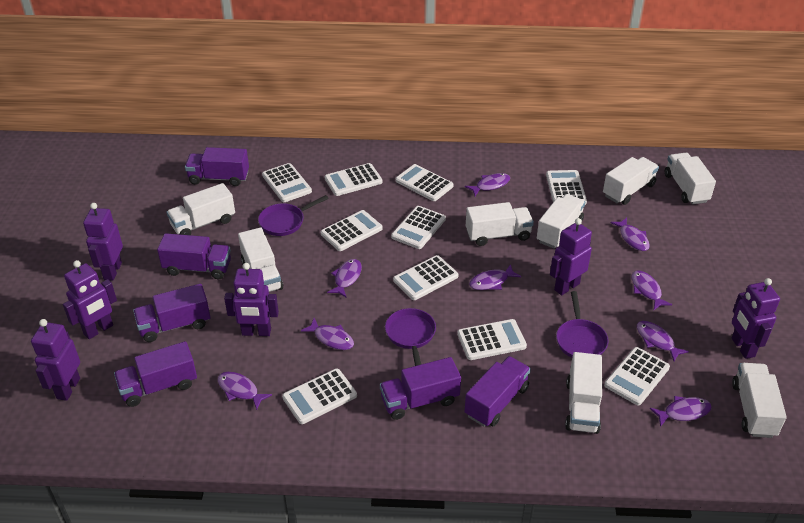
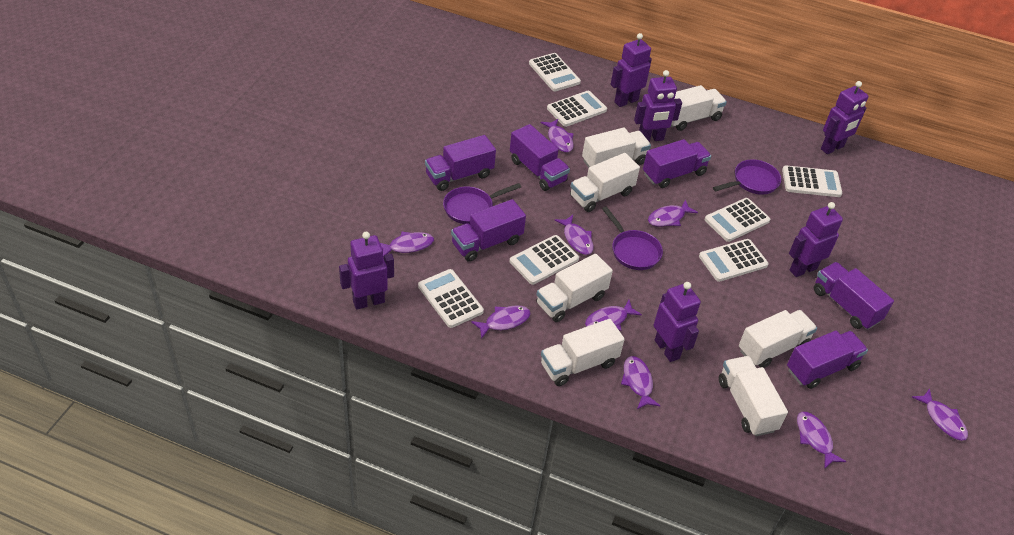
white calculator: [262,163,312,202] [282,369,357,424] [320,210,383,251] [325,163,383,196] [391,206,446,249] [393,255,459,300] [395,164,454,201] [457,319,527,360] [546,170,587,205] [604,347,670,405] = 10 -> [418,269,484,328] [509,235,579,285] [529,53,581,91] [547,91,607,127] [699,239,769,282] [705,198,770,242] [782,165,842,197] = 7
white truck: [167,183,235,235] [238,227,283,292] [466,202,534,246] [537,194,585,249] [565,352,602,434] [603,157,659,205] [665,153,716,205] [732,363,787,438] = 8 -> [536,254,613,322] [541,319,625,386] [570,153,640,212] [582,127,651,168] [671,85,727,131] [719,356,788,436] [739,310,817,368] = 7

